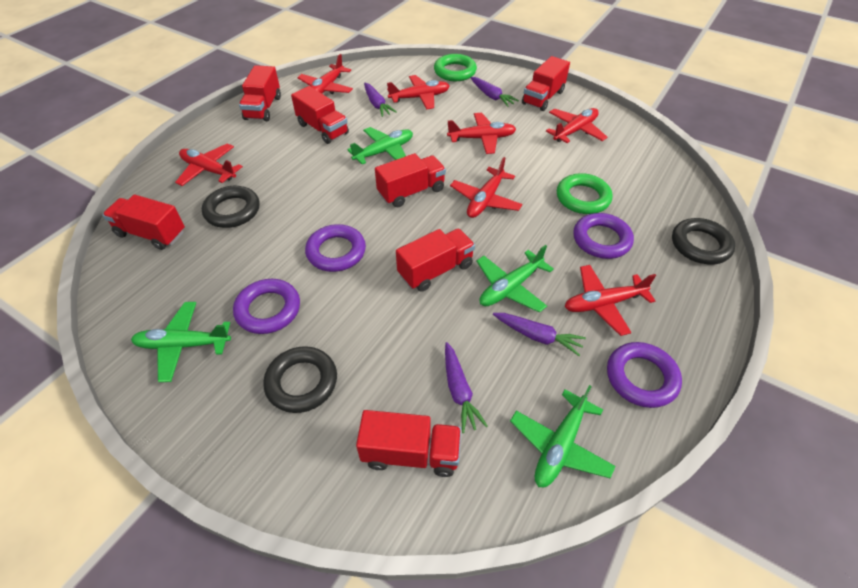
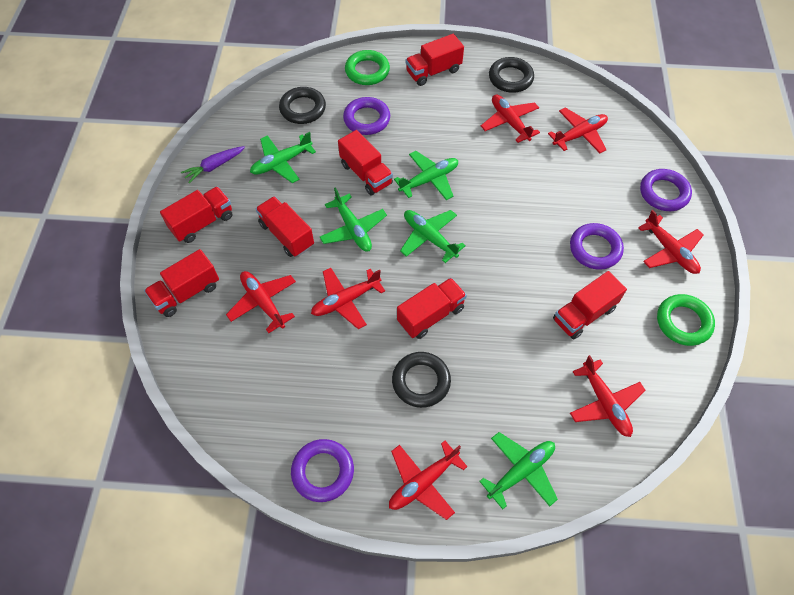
green plane: [131,302,231,382] [347,127,413,164] [476,245,554,313] [510,385,616,487] = 4 -> [250,132,316,183] [320,187,387,252] [394,151,458,200] [400,210,466,263] [479,432,558,509] = 5
purple carrot: [364,83,397,117] [445,342,488,433] [471,77,519,107] [493,313,586,356] = 4 -> [181,146,245,183] = 1

